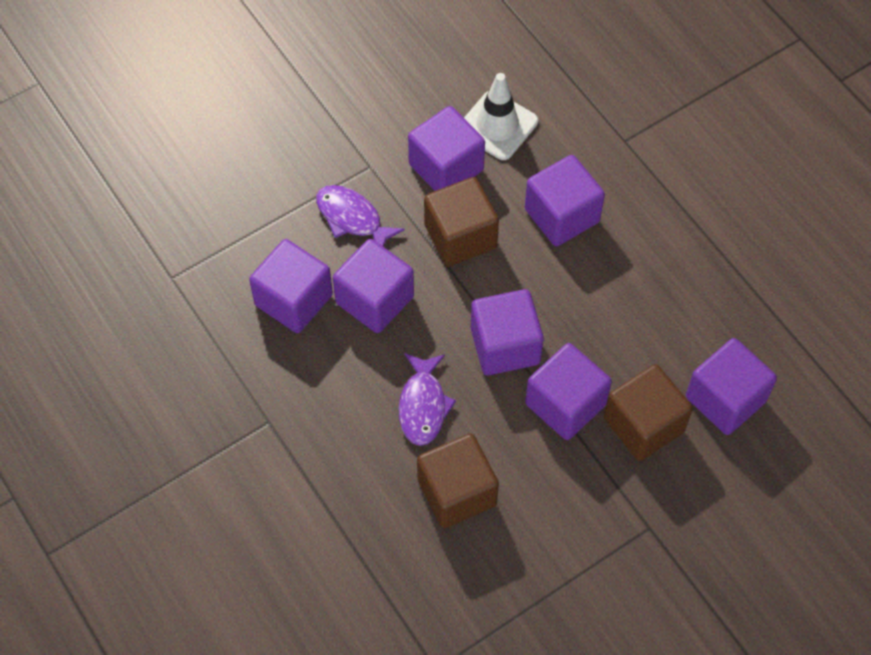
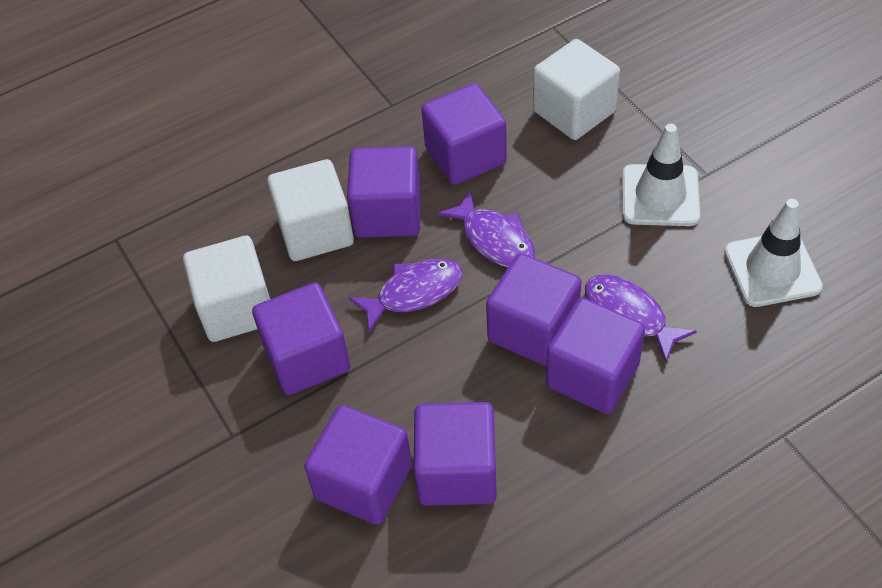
brown cube: [417,433,499,528] [424,177,499,266] [604,364,693,461] = 3 -> none = 0
purple fish: [316,185,405,247] [398,353,456,446] = 2 -> [348,259,463,332] [437,190,535,267] [585,274,697,362] = 3
white cube: none = 0 -> [183,236,270,342] [267,159,354,261] [533,39,620,140] = 3
white traffic cone: [464,73,538,160] = 1 -> [622,124,700,226] [724,199,823,307] = 2

